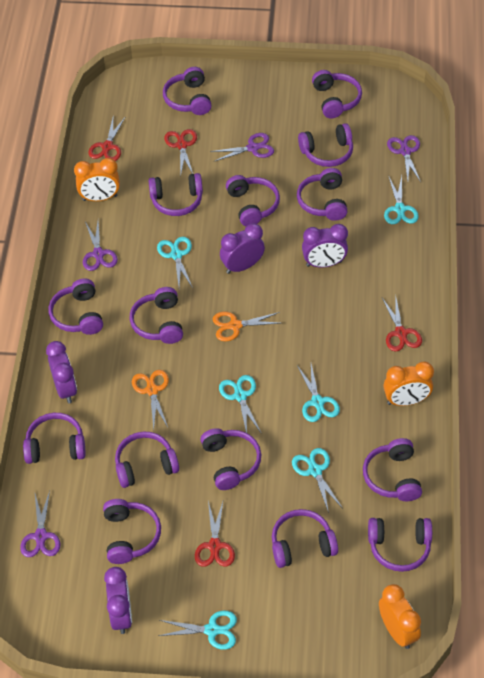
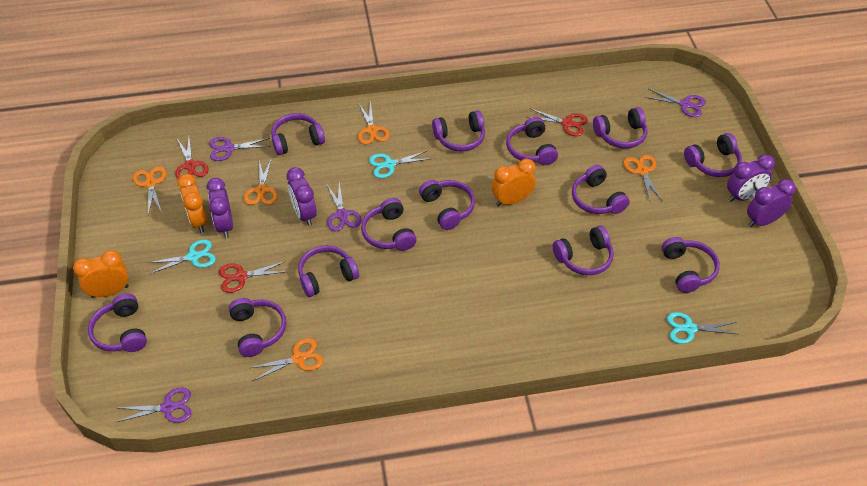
orange scissors: [132,370,169,430] [213,312,280,342] = 2 -> [133,167,166,216] [244,158,278,205] [250,338,323,381] [358,100,390,144] [624,155,663,202] = 5
purple headphones: [23,413,85,464] [48,278,103,335] [103,499,161,564] [115,431,179,488] [130,287,183,344] [148,173,203,216] [163,67,212,115] [200,428,261,490] [226,175,280,227] [272,509,338,568] [297,168,348,221] [298,123,353,167] [312,70,362,118] [363,438,422,501] [368,518,432,572] = 15 -> [88,293,147,352] [229,298,286,357] [271,113,325,155] [298,245,359,297] [361,198,417,251] [419,180,475,230] [432,110,485,152] [506,117,558,165] [553,226,614,275] [572,165,630,214] [593,107,647,149] [662,237,720,293] [684,133,742,177] = 13
red scissors: [88,115,126,161] [164,129,197,174] [195,501,235,567] [382,294,422,352] = 4 -> [175,138,209,179] [219,261,287,293] [526,108,588,136] = 3
turquoise scissors: [157,237,193,288] [158,611,237,650] [219,375,261,433] [292,448,342,513] [297,364,340,422] [384,176,419,224] = 6 -> [147,239,216,274] [369,150,429,178] [667,312,738,344] = 3

